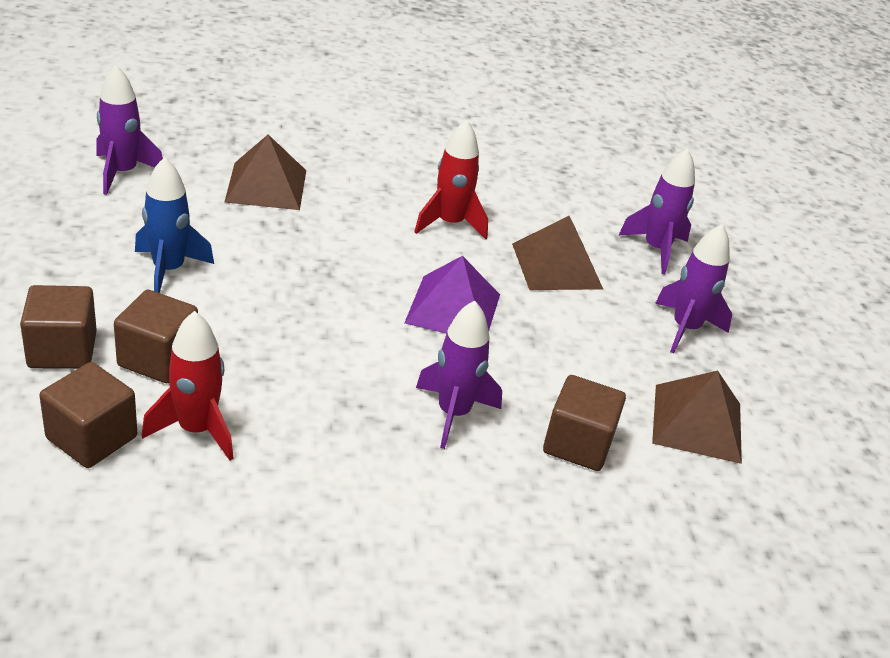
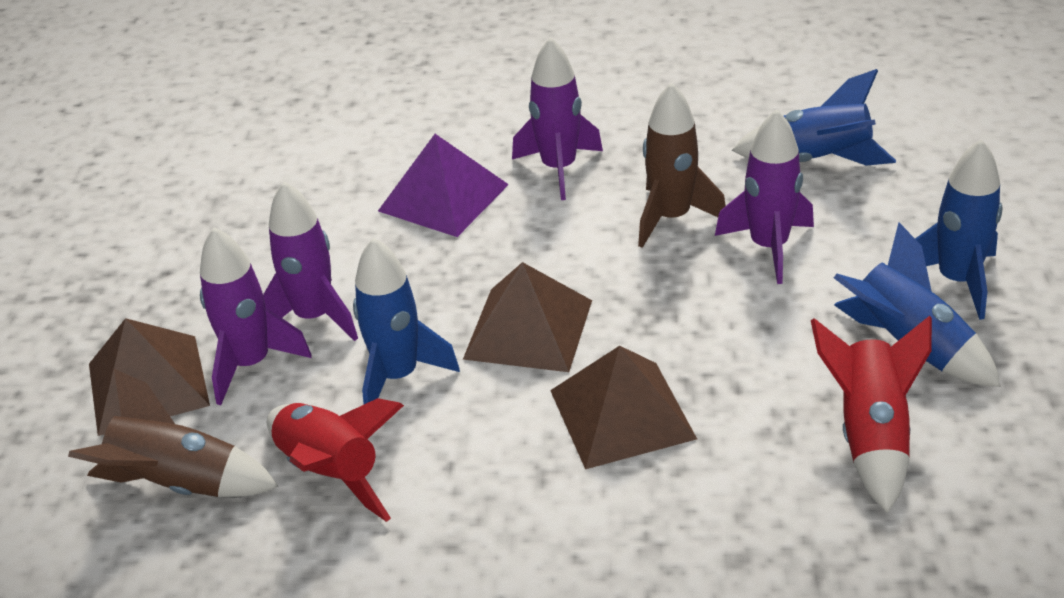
blue rocket: [135,157,214,293] = 1 -> [353,238,460,404] [731,69,896,166] [834,222,1001,387] [915,139,1002,320] = 4
brown cube: [20,285,97,369] [39,362,137,468] [114,290,198,383] [543,375,626,471] = 4 -> none = 0
brown rocket: none = 0 -> [68,369,279,497] [638,82,726,248] = 2

